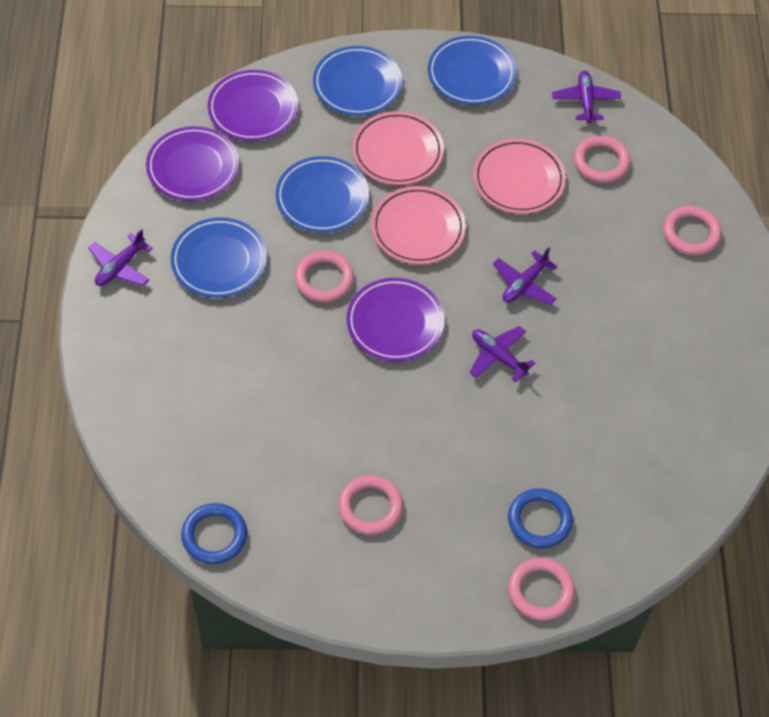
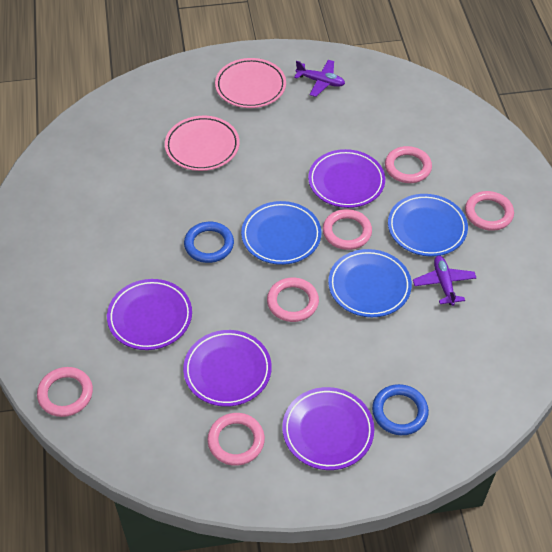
blue plate: [171,217,267,298] [276,156,369,232] [313,46,402,116] [428,36,516,105] = 4 -> [241,201,321,265] [328,249,412,317] [388,194,468,256] = 3
pink plate: [352,111,444,185] [371,186,466,264] [473,139,566,214] = 3 -> [165,116,240,171] [215,58,286,108] = 2
pink ring: [294,251,354,302] [338,475,403,535] [508,558,575,621] [574,135,631,183] [663,206,722,255] = 5 -> [37,367,93,417] [207,413,265,466] [267,277,319,322] [323,209,372,250] [385,146,432,183] [465,191,514,231] = 6
purple plane: [88,229,153,286] [469,326,535,382] [493,248,558,305] [552,71,621,123] = 4 -> [294,60,345,97] [413,256,476,306] = 2
purple plate: [146,126,239,201] [208,70,298,141] [346,278,444,361] = 3 -> [107,279,192,350] [183,330,272,407] [282,387,374,470] [308,149,385,208] = 4

